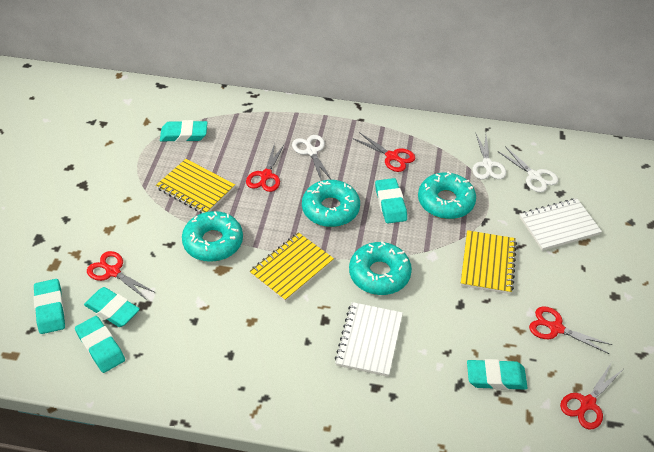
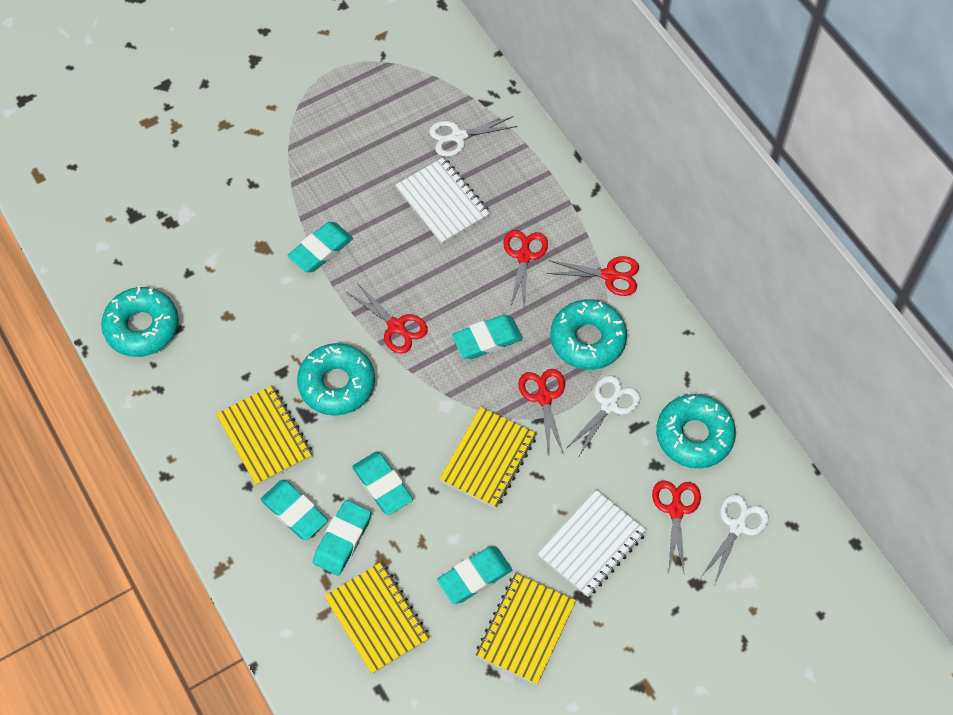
yellow notebook: [156,159,235,214] [249,232,334,302] [461,230,517,294] = 3 -> [216,385,313,486] [324,562,430,674] [439,407,537,508] [476,573,576,685] = 4

